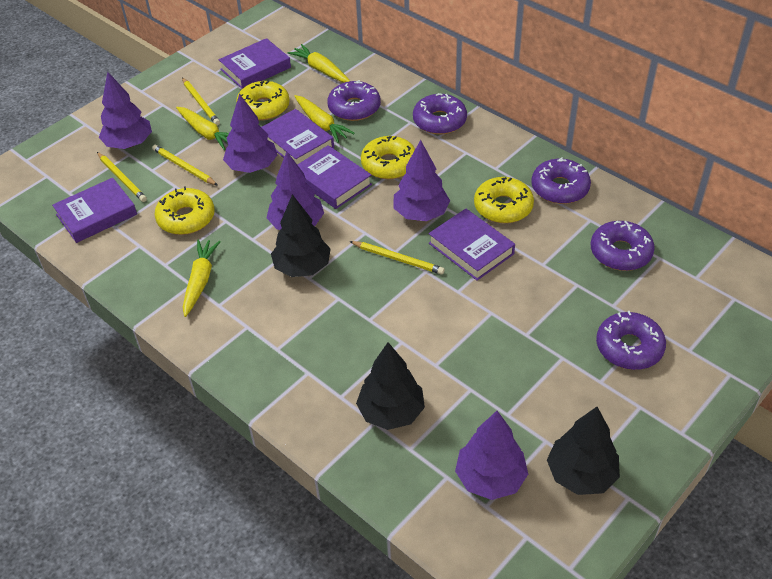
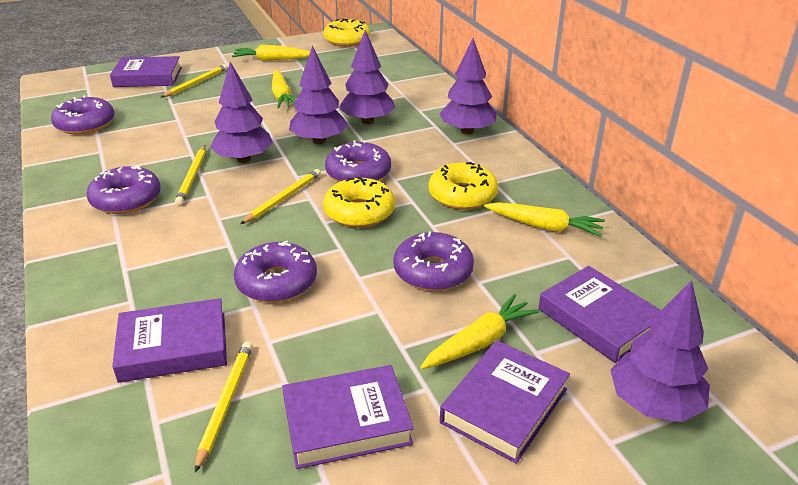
black tree: [271,194,331,277] [356,342,425,430] [547,407,620,495] = 3 -> none = 0
yellow donut: [155,186,215,235] [236,81,290,121] [361,136,415,179] [474,177,534,223] = 4 -> [323,18,370,46] [323,177,395,228] [428,162,498,210] = 3

